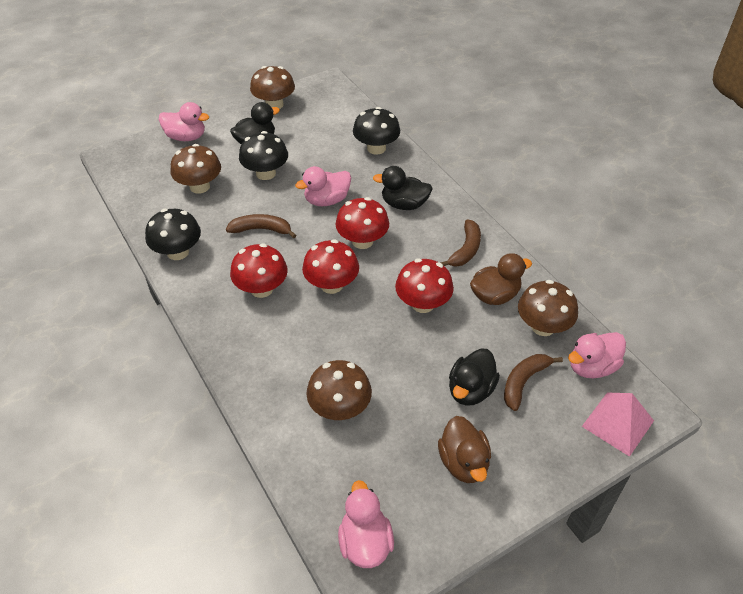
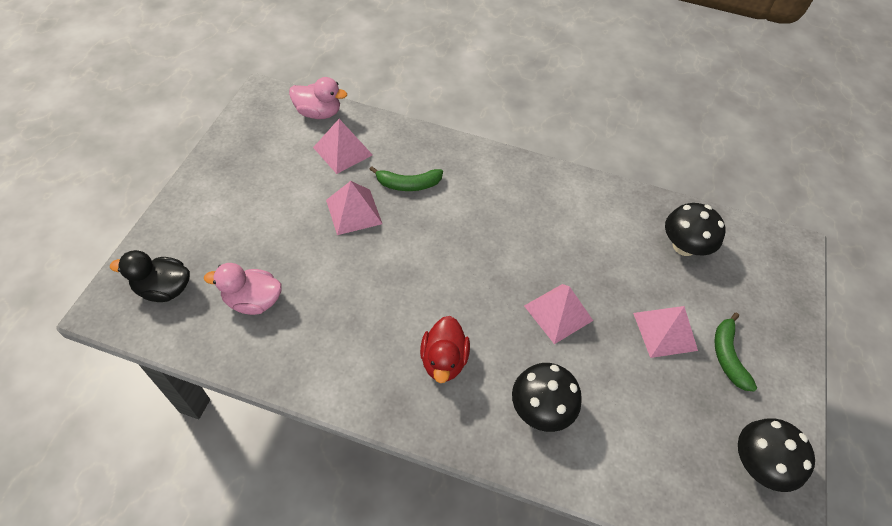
black duck: [230,102,280,144] [373,166,433,210] [449,349,500,406] = 3 -> [110,250,190,302] = 1
brown banana: [226,214,296,238] [441,219,481,267] [504,354,563,411] = 3 -> none = 0
brown duck: [438,416,491,483] [470,253,532,305] = 2 -> none = 0
brown mushroom: [171,144,221,194] [250,66,295,109] [306,360,372,420] [518,280,578,336] = 4 -> none = 0
green banana: none = 0 -> [369,166,443,191] [714,313,757,392] = 2
pink duck: [159,102,209,141] [295,166,351,206] [338,480,394,568] [568,332,626,378] = 4 -> [204,263,282,315] [289,77,347,119] = 2
pink pyramid: [582,393,654,457] = 1 -> [313,119,373,174] [326,181,382,235] [524,284,593,344] [633,306,698,358] = 4
red duck: none = 0 -> [420,316,470,383] = 1
red mushroom: [230,243,288,298] [302,240,359,294] [335,197,389,249] [395,258,454,313] = 4 -> none = 0

